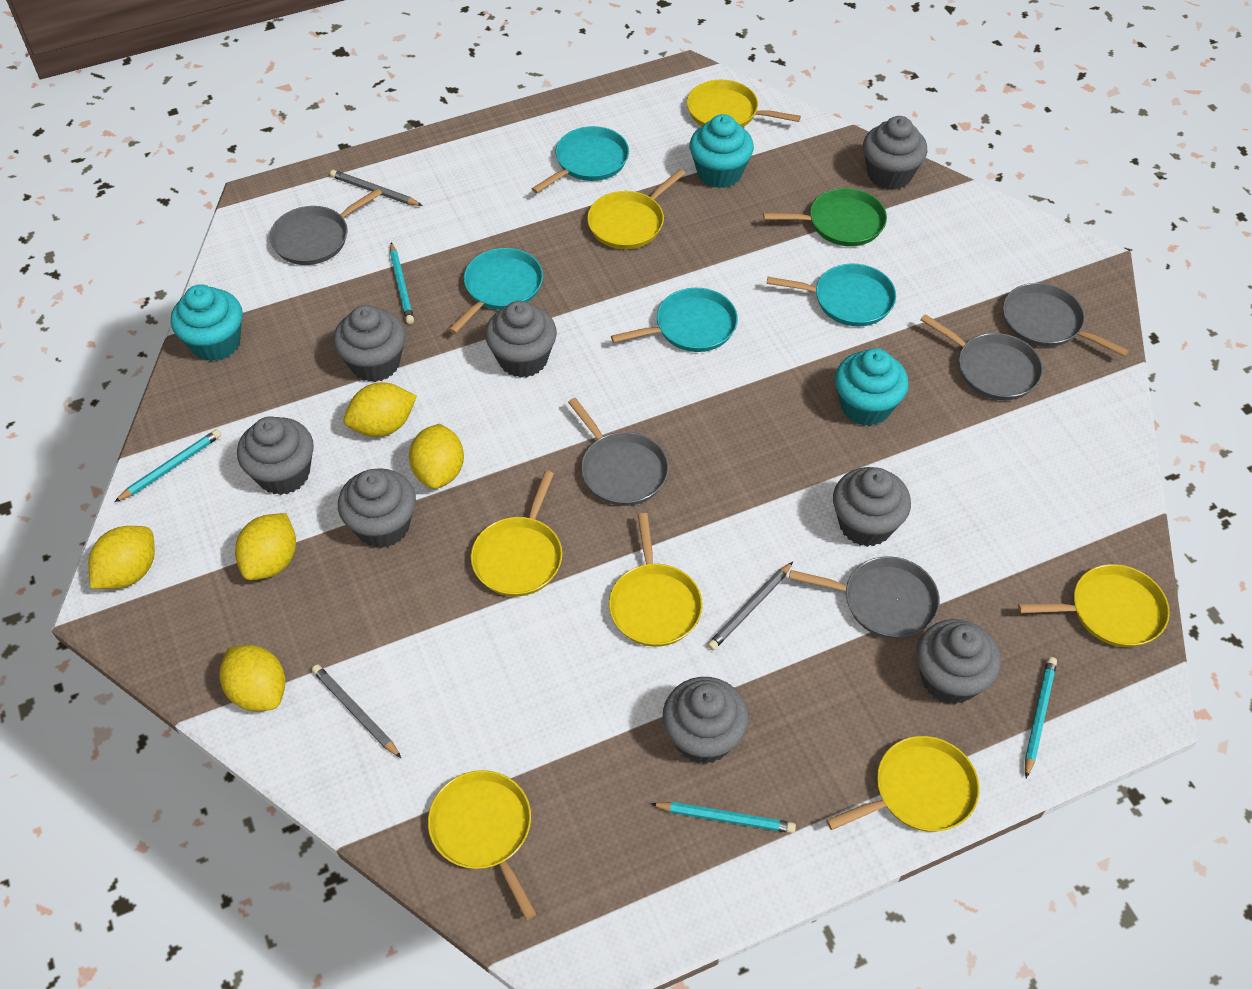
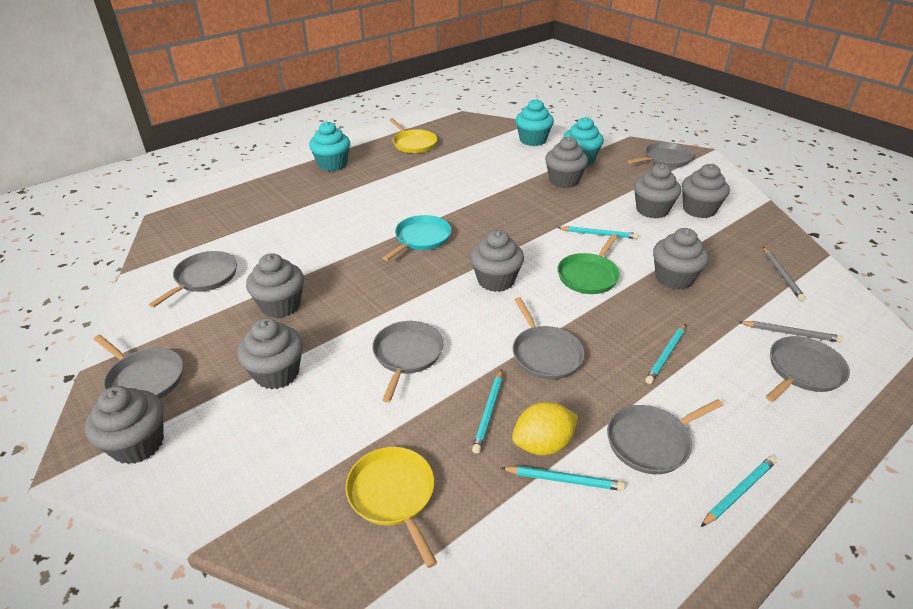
grey pan: [270,188,382,265] [568,398,669,506] [789,556,940,639] [920,314,1043,400] [1003,283,1129,357] = 5 -> [93,335,183,399] [149,251,237,308] [372,321,443,403] [512,297,585,380] [607,399,723,474] [628,142,693,167] [765,336,850,402] = 7
grey pencil: [312,664,401,758] [330,170,423,206] [707,562,793,650] = 3 -> [739,321,843,343] [763,247,806,301] = 2
turquoise pan: [449,248,543,334] [532,126,629,193] [611,288,738,352] [767,263,896,326] = 4 -> [383,215,451,261] = 1
turquoise pencil: [114,429,221,502] [390,242,414,324] [650,802,796,833] [1025,657,1057,778] = 4 -> [472,369,502,454] [501,466,625,491] [558,226,638,239] [645,324,685,384] [701,456,776,527] = 5
yellow lemon: [88,526,155,589] [220,645,285,711] [235,513,296,580] [344,383,417,437] [409,424,464,489] = 5 -> [512,402,578,455] = 1
yellow pan: [428,770,537,920] [471,471,562,597] [587,169,685,249] [609,513,703,647] [687,79,801,127] [826,736,980,832] [1018,564,1170,647] = 7 -> [345,447,437,568] [389,118,437,153] = 2

